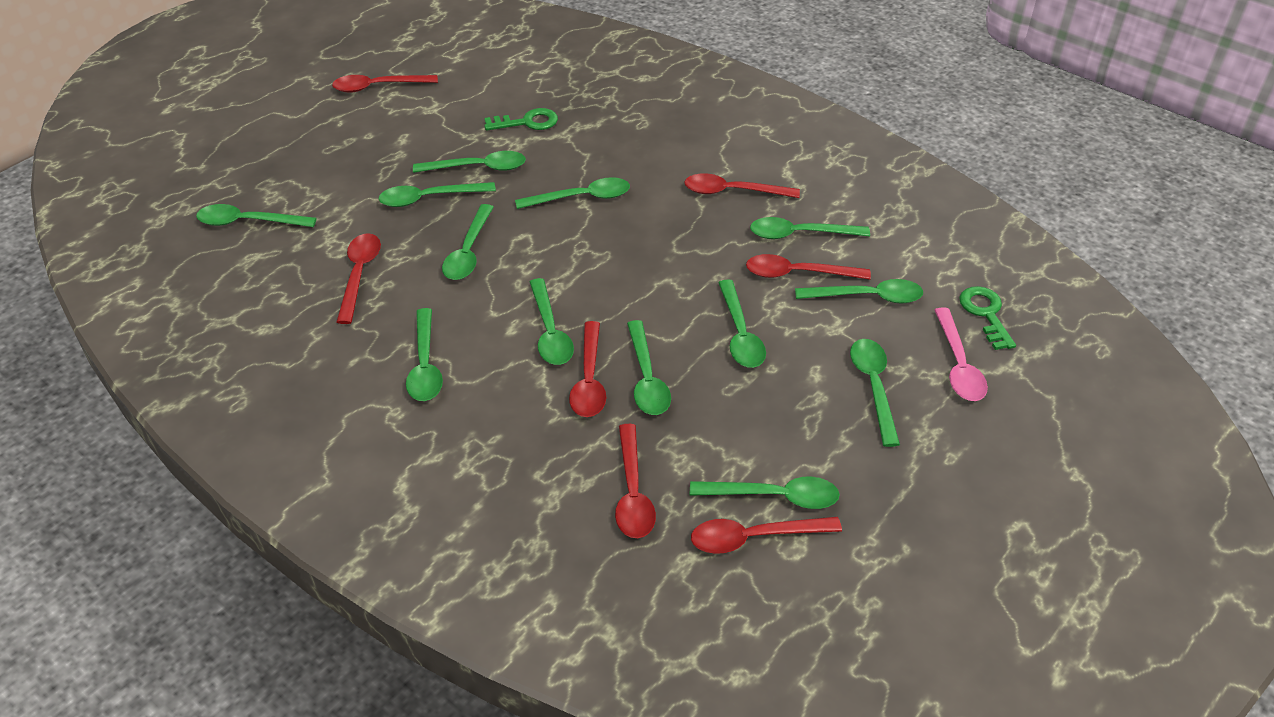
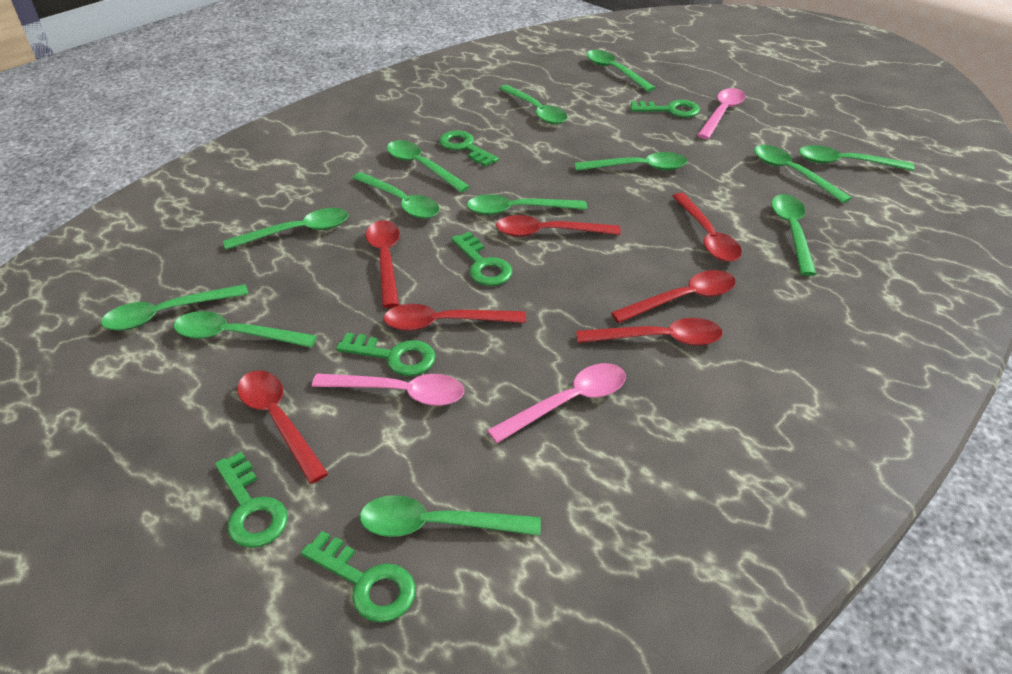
green key: [484,108,558,131] [959,286,1016,350] = 2 -> [215,451,288,548] [301,531,416,623] [336,333,436,376] [439,130,499,167] [451,232,513,286] [630,100,700,118] = 6
pink spoon: [935,307,988,401] = 1 -> [312,373,464,406] [487,363,626,443] [697,88,746,139] = 3

